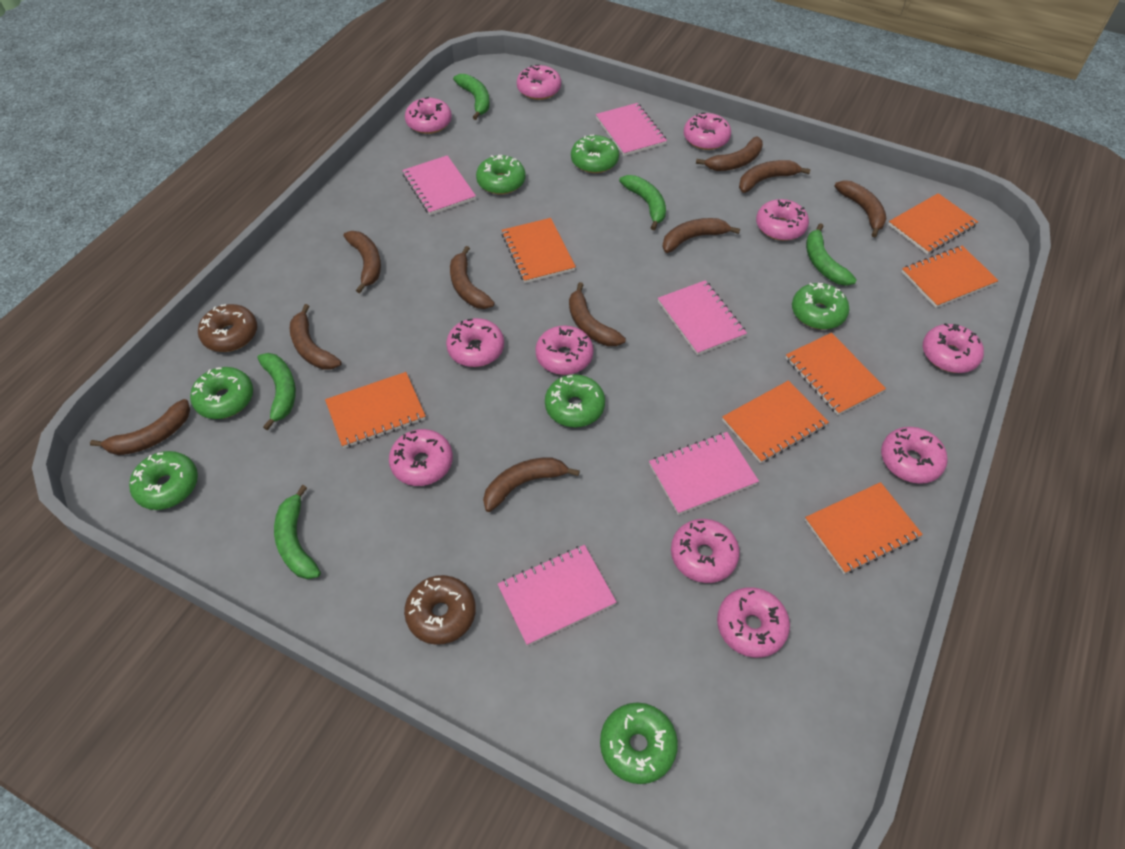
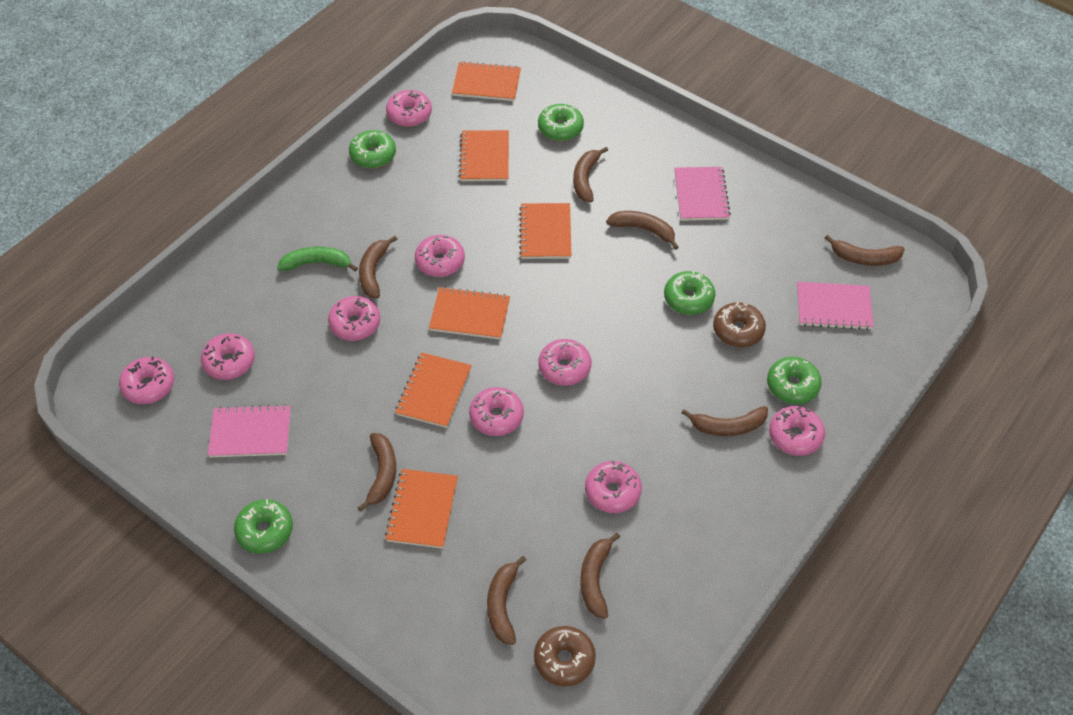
brown banana: [90,399,190,455] [290,304,342,370] [343,231,381,293] [450,246,495,309] [483,457,580,512] [569,282,626,346] [662,218,740,253] [696,136,763,171] [739,160,811,193] [834,180,887,237] = 10 -> [358,433,396,511] [359,236,397,298] [487,556,526,645] [573,147,608,202] [581,533,620,619] [606,211,679,250] [681,406,768,436] [825,235,905,266] = 8
green banana: [257,353,296,431] [274,485,321,579] [453,74,490,120] [619,175,666,230] [806,223,857,286] = 5 -> [277,247,358,272] = 1
green donut: [129,451,198,510] [190,367,253,419] [476,155,526,194] [545,374,605,427] [571,135,619,173] [600,702,678,784] [792,283,849,330] = 7 -> [234,499,293,554] [349,130,396,168] [538,104,584,141] [664,270,715,315] [767,357,822,404] = 5
orange notebook: [325,372,426,448] [501,218,576,283] [722,380,829,463] [786,333,886,415] [805,482,923,574] [888,193,978,254] [902,246,999,308] = 7 -> [385,469,458,549] [395,352,472,428] [429,287,510,340] [452,61,521,101] [459,130,509,181] [519,203,571,259] = 6
pink donut: [389,429,453,486] [405,97,452,134] [446,318,504,367] [517,64,561,100] [535,325,594,375] [671,519,740,583] [684,112,731,150] [717,587,790,658] [756,199,809,241] [881,427,948,484] [923,323,984,373] = 11 -> [119,357,174,404] [201,333,255,380] [328,296,380,341] [386,90,432,127] [415,235,465,277] [469,387,524,436] [538,339,591,386] [585,461,642,513] [769,406,825,456] = 9
pink notebook: [402,155,476,215] [498,545,616,646] [596,103,667,156] [649,432,759,515] [658,280,747,355] = 5 -> [208,404,291,457] [674,167,731,221] [797,282,873,330] = 3

